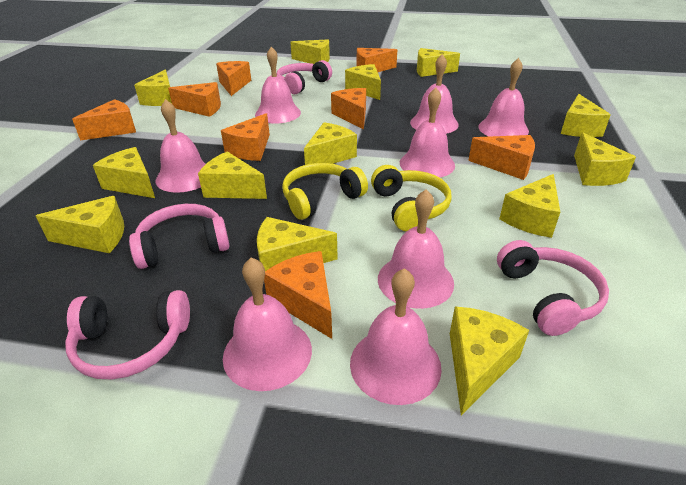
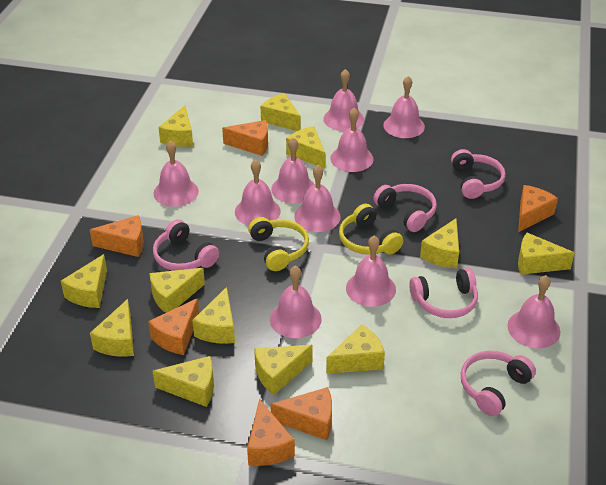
orange cheese: [72,99,136,141] [168,82,221,117] [216,61,251,96] [221,113,270,161] [264,251,332,339] [331,88,366,130] [357,48,397,72] [468,135,535,180] = 8 -> [90,215,144,257] [148,298,199,355] [222,120,268,156] [247,399,295,466] [270,387,332,440] [518,185,558,232] = 6
pink bell: [156,99,206,193] [223,257,312,391] [255,47,301,124] [350,268,442,405] [378,189,454,309] [400,87,455,178] [410,54,459,134] [478,58,529,137] = 8 -> [153,140,199,207] [235,159,281,226] [270,266,322,338] [271,137,315,203] [294,165,341,232] [323,69,364,131] [331,108,374,172] [346,235,396,307] [383,76,425,138] [507,275,560,348] = 10
pink headphones: [65,290,190,380] [129,204,229,269] [276,60,332,94] [497,240,609,336] = 4 -> [153,219,219,271] [373,184,437,232] [409,268,478,318] [451,149,505,199] [461,351,536,416] = 5
yellow cheese: [36,196,124,253] [93,147,155,198] [134,69,172,106] [198,151,267,199] [257,217,338,271] [290,39,330,64] [304,122,357,165] [345,64,381,100] [417,48,460,77] [450,307,529,415] [499,174,560,238] [561,94,611,137] [574,132,636,186] = 13 -> [61,254,107,308] [90,299,134,357] [149,268,205,313] [153,356,214,407] [158,105,193,147] [192,287,235,344] [254,345,313,395] [260,93,301,131] [286,126,325,169] [326,324,385,374] [420,218,459,269] [518,233,575,275] = 12

